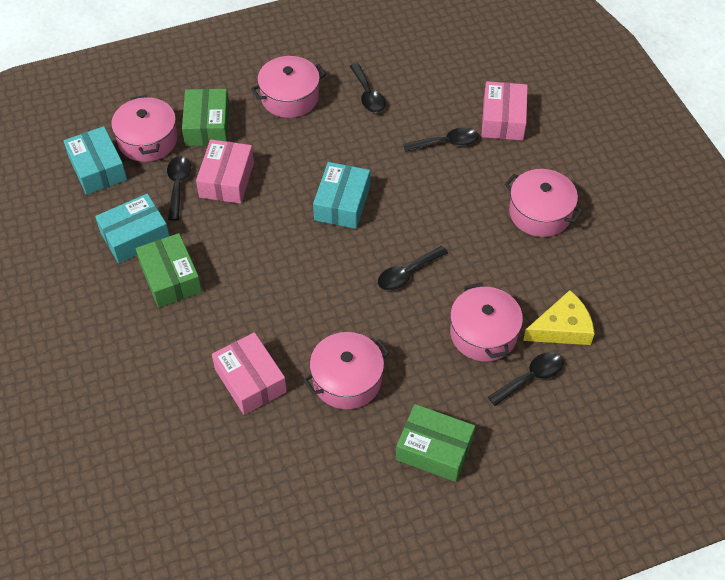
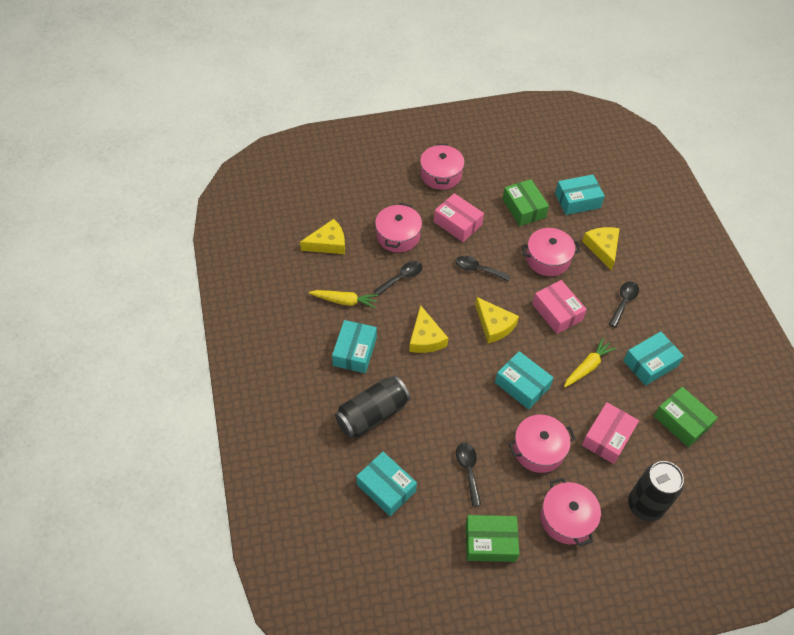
black can: none = 0 -> [335,375,410,438] [628,461,684,522] = 2
black spoon: [167,156,191,221] [350,63,385,113] [378,246,448,291] [403,127,479,152] [488,352,563,406] = 5 -> [374,261,422,296] [455,256,511,282] [456,443,481,507] [609,281,639,328] = 4
turquoise box: [64,126,127,195] [95,194,169,263] [313,162,370,229] = 3 -> [332,320,377,373] [356,452,417,516] [495,351,554,409] [555,175,605,215] [623,331,684,386] = 5
yellow carrot: none = 0 -> [309,290,378,309] [564,338,616,387] = 2
yellow cheese: [523,290,595,345] = 1 -> [300,219,345,254] [409,305,448,353] [475,297,519,343] [582,227,620,271] = 4

